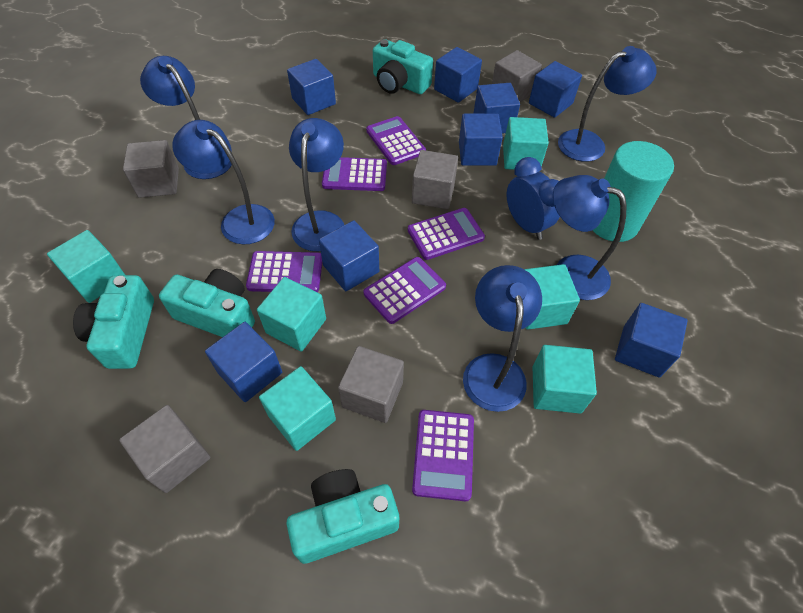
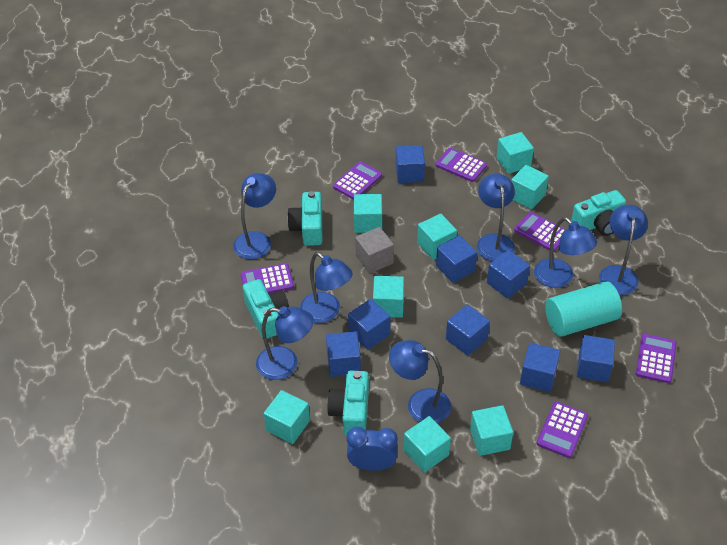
blue lamp: [140,56,232,179] [172,120,275,244] [289,118,344,251] [463,265,542,412] [553,175,626,300] [558,46,657,162] = 6 -> [233,173,276,259] [256,306,314,380] [300,252,353,323] [389,340,451,424] [477,173,515,261] [534,217,597,288] [599,205,648,295] = 7
grey cube: [119,405,210,493] [123,140,179,198] [338,346,404,423] [412,150,458,209] [492,50,542,102] = 5 -> [355,227,394,274] = 1
turquoise cube: [47,230,125,303] [257,277,326,352] [259,366,336,451] [503,117,549,170] [524,264,580,330] [533,345,597,414] = 6 -> [264,390,310,444] [354,194,382,233] [373,276,404,318] [404,416,451,472] [417,214,457,260] [470,405,513,456] [496,132,534,174] [511,165,549,209] = 8

